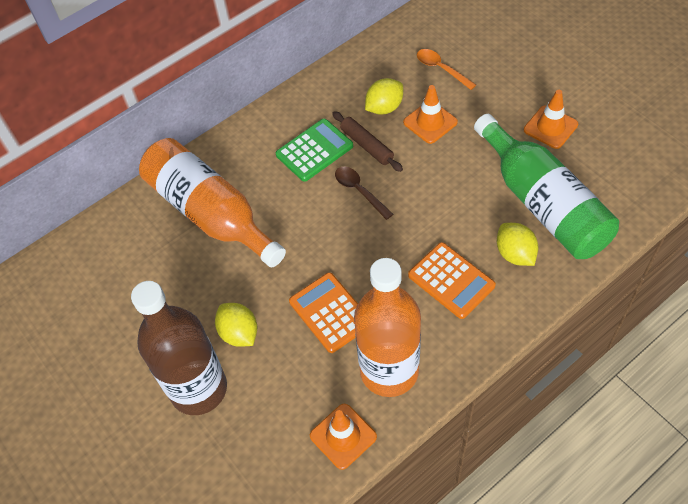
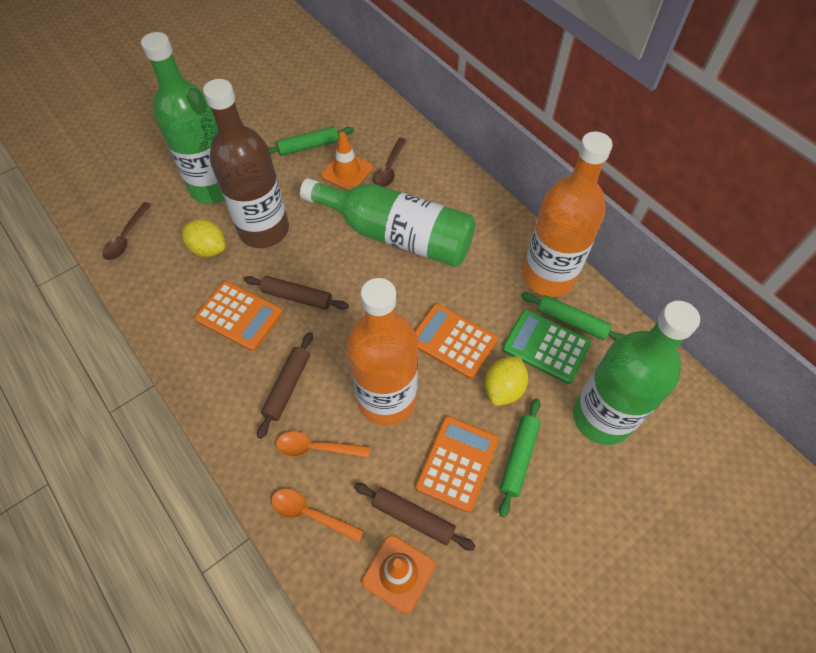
brown rolling pin: [332,111,403,172] = 1 -> [244,276,349,310] [257,332,313,439] [354,483,475,551] = 3
brown spoon: [335,166,393,220] = 1 -> [102,202,152,260] [373,138,407,187] = 2
green bottle: [474,114,619,259] = 1 -> [141,32,224,204] [300,178,476,267] [573,301,700,445] = 3
green rolling pin: none = 0 -> [269,126,354,156] [499,398,541,517] [521,292,625,340] = 3
orange calculator: [289,272,358,353] [408,242,496,319] = 2 -> [194,281,283,351] [415,304,498,379] [416,416,499,513] = 3
orange spoon: [417,49,476,90] = 1 -> [271,489,364,543] [276,431,370,458] = 2
orange traffic cone: [310,404,377,470] [403,85,458,144] [524,90,578,149] = 3 -> [321,132,373,190] [362,535,435,614] = 2
yellow lemon: [215,303,257,347] [365,78,403,115] [497,223,538,266] = 3 -> [182,219,226,257] [485,356,528,406] = 2

